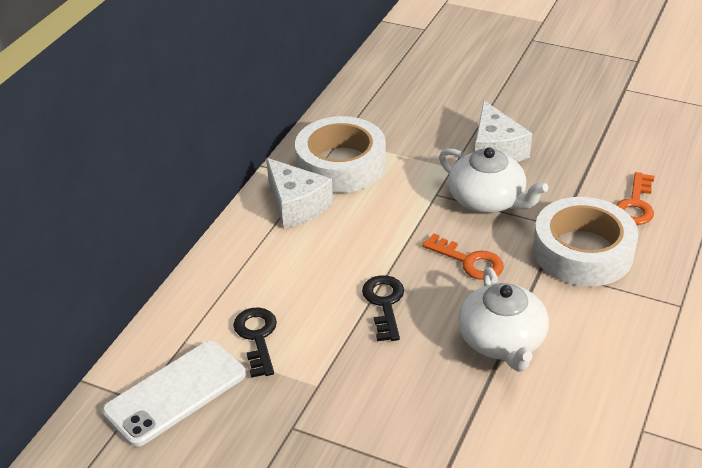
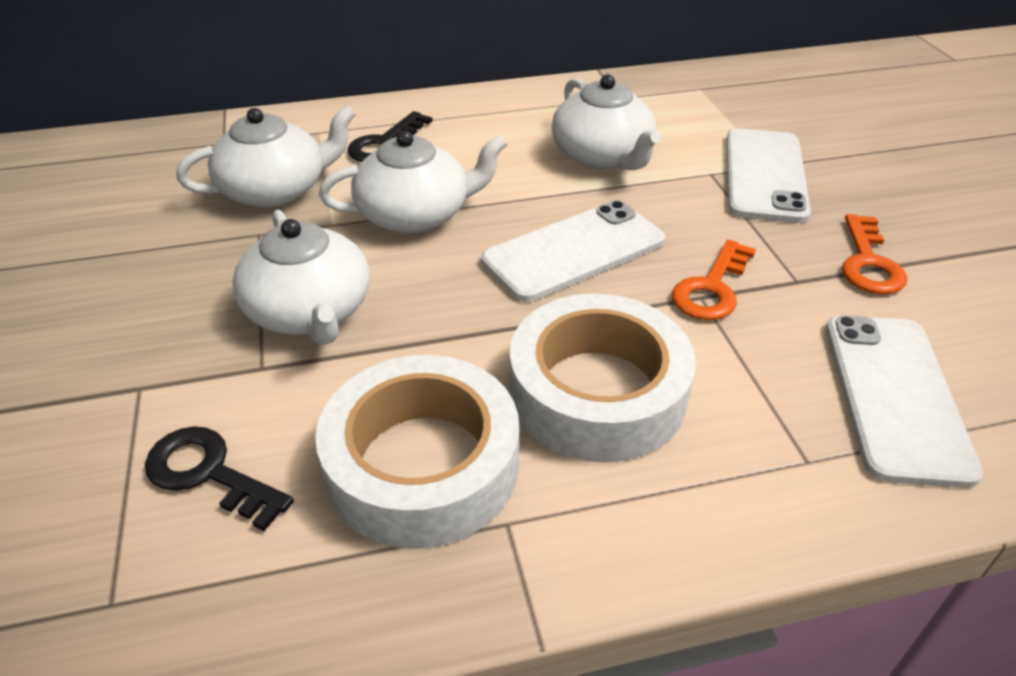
white cheese: [266,158,333,228] [475,101,532,162] = 2 -> none = 0
white phone: [102,341,246,447] = 1 -> [481,200,665,302] [726,128,811,223] [826,315,983,488] = 3
white teapot: [439,147,548,213] [458,267,549,372] = 2 -> [176,106,356,208] [232,210,370,345] [319,130,508,233] [551,74,661,170] = 4

